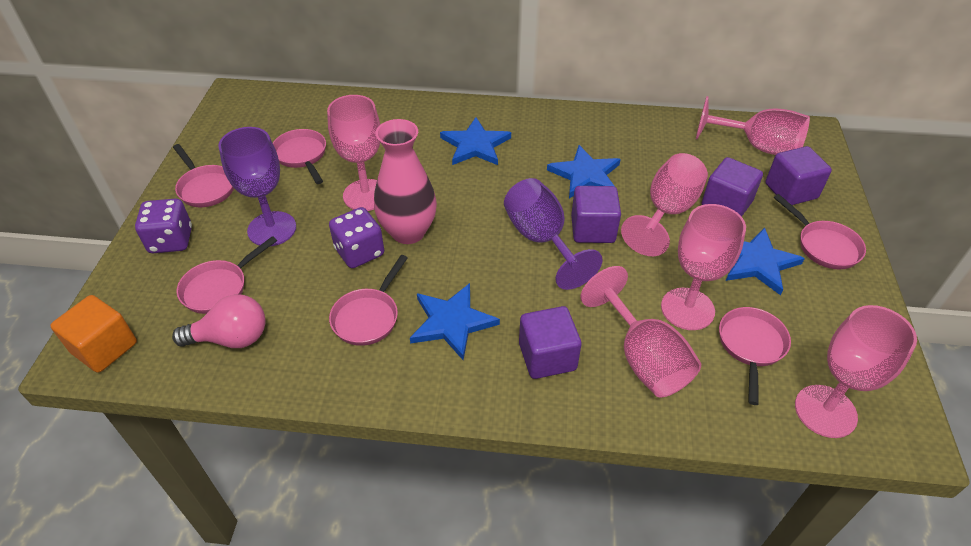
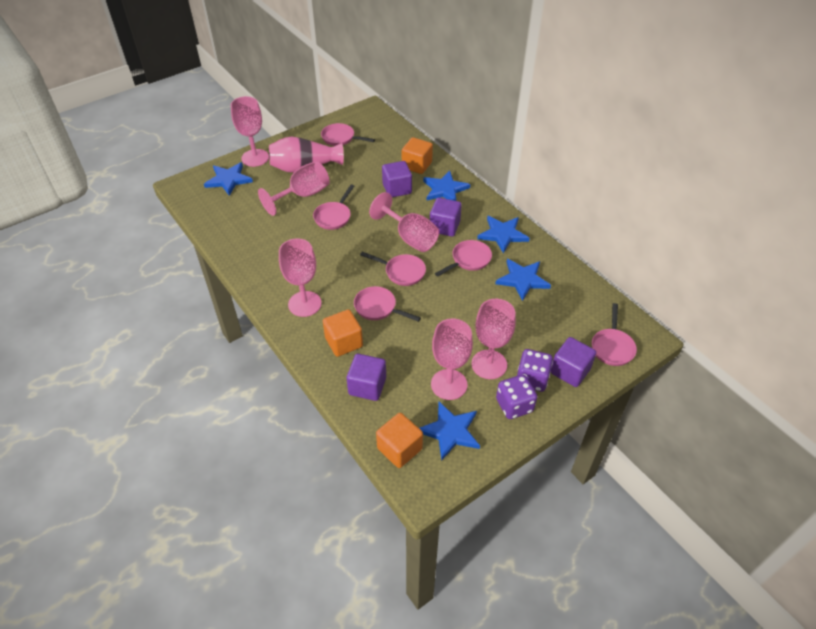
blue star: [410,283,500,360] [440,117,511,165] [547,145,621,198] [726,227,805,295] = 4 -> [204,162,253,196] [419,402,480,460] [423,171,470,201] [477,216,530,254] [495,259,551,301] = 5
orange cube: [50,295,137,373] = 1 -> [323,309,363,357] [376,413,423,468] [402,137,433,174] = 3
pink light bulb: [172,294,266,348] = 1 -> none = 0
purple goblet: [218,127,296,246] [504,178,603,290] = 2 -> none = 0

